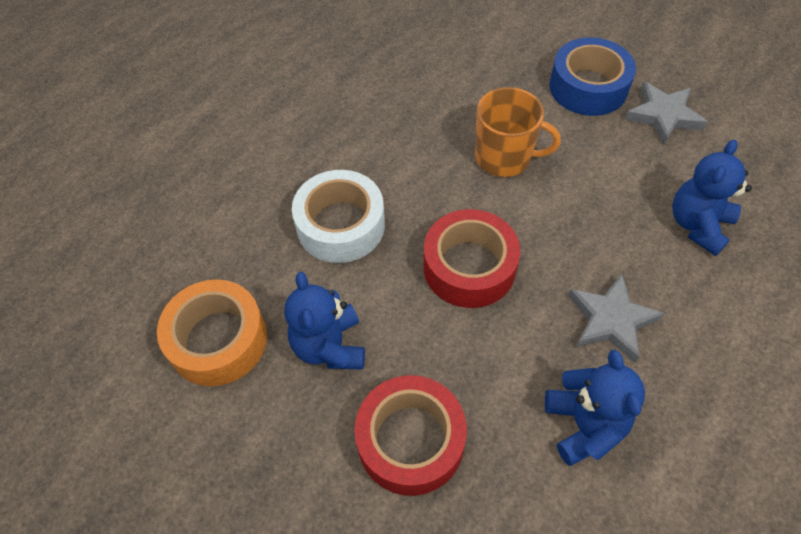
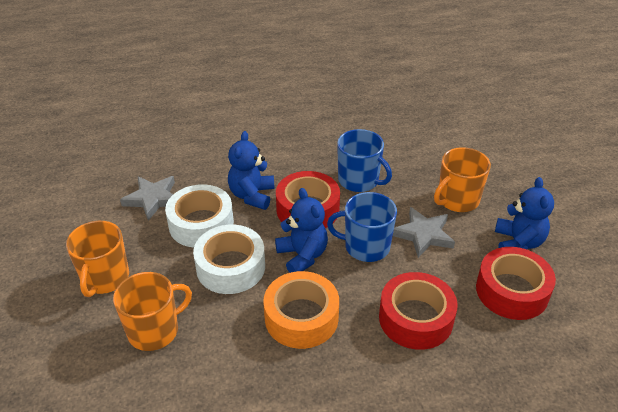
blue mug: none = 0 -> [327,192,397,262] [337,129,392,192] = 2
blue tape: [549,37,636,116] = 1 -> none = 0
orange mug: [475,87,561,177] = 1 -> [66,221,129,297] [113,272,192,351] [434,147,491,212] = 3
red tape: [354,375,467,496] [424,209,520,308] = 2 -> [276,171,340,228] [379,272,458,350] [476,247,556,320] = 3
white tape: [292,170,385,263] = 1 -> [165,184,234,247] [193,225,265,294] = 2

